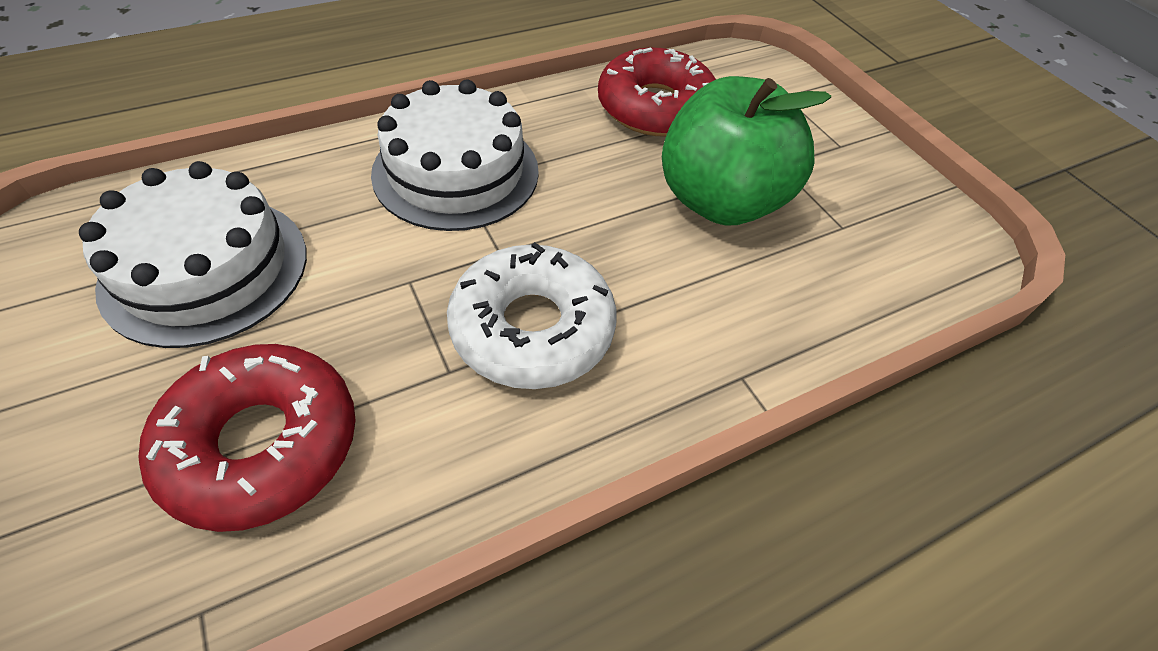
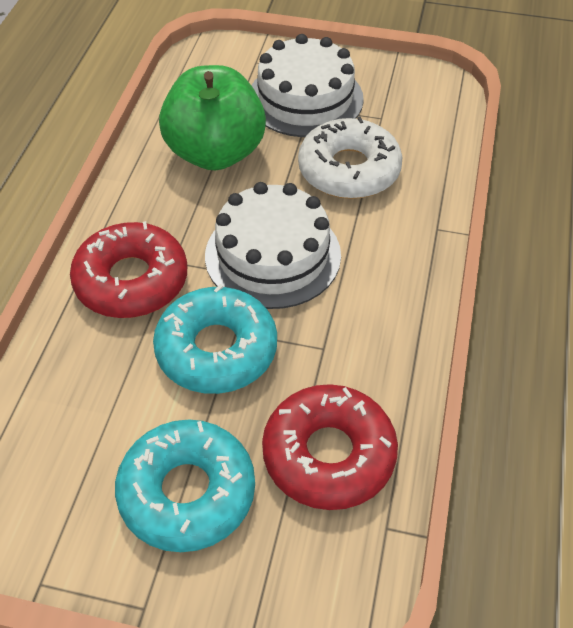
turquoise donut: none = 0 -> [115,420,255,552] [153,284,277,394] = 2

